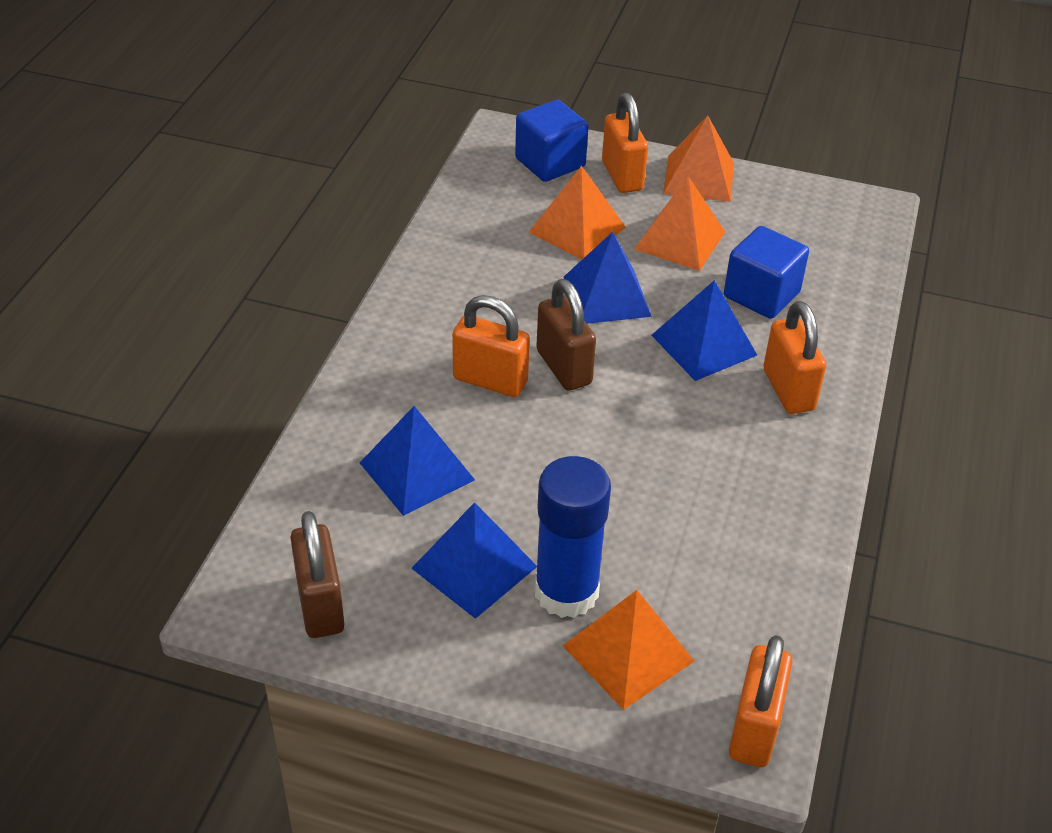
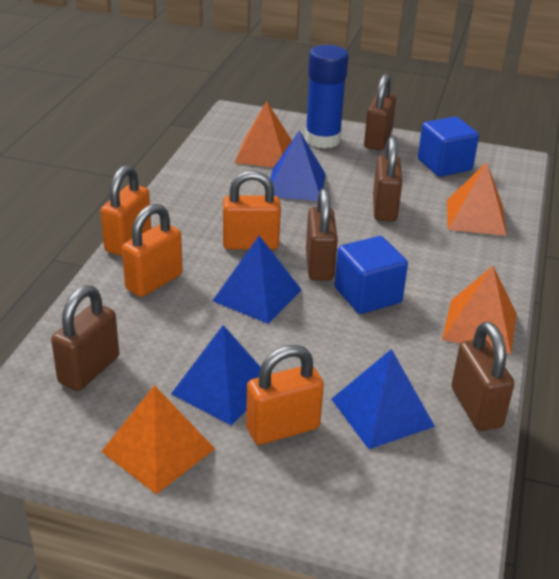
brown padlock: [290,511,344,638] [536,279,596,391] = 2 -> [51,285,119,391] [306,188,338,280] [364,74,396,151] [373,136,402,222] [451,322,514,431] = 5

